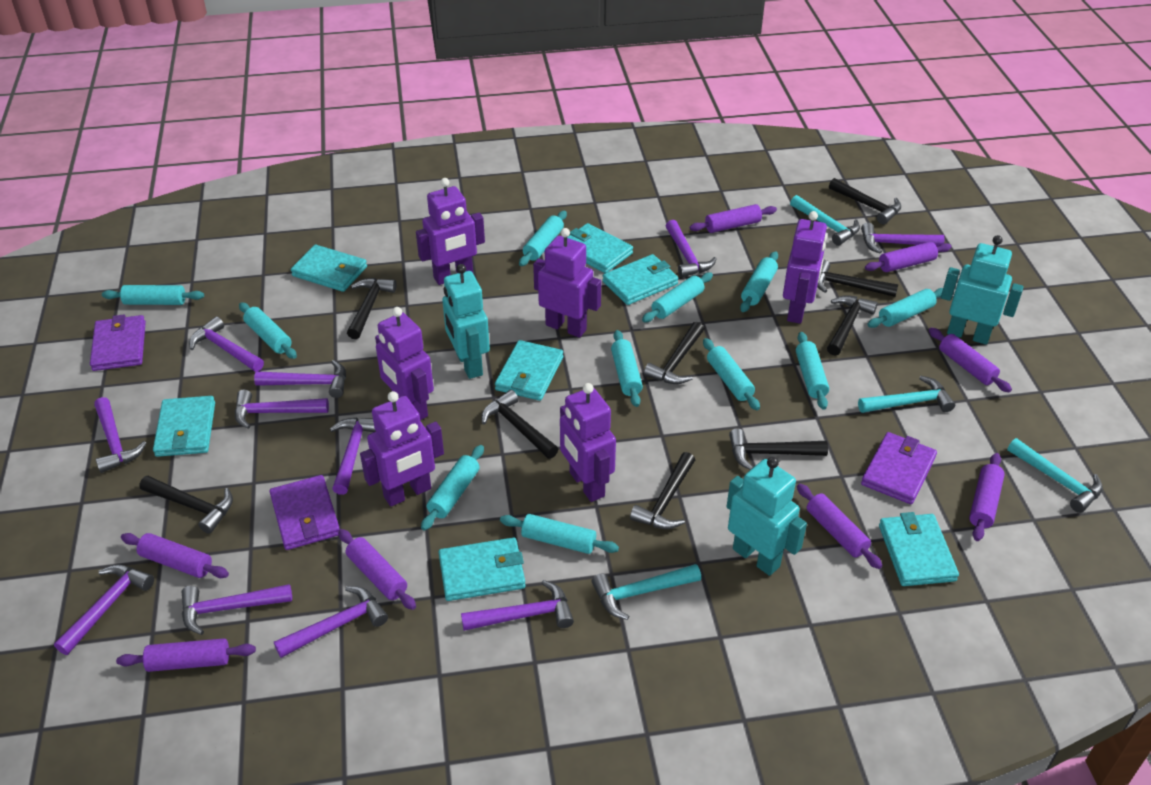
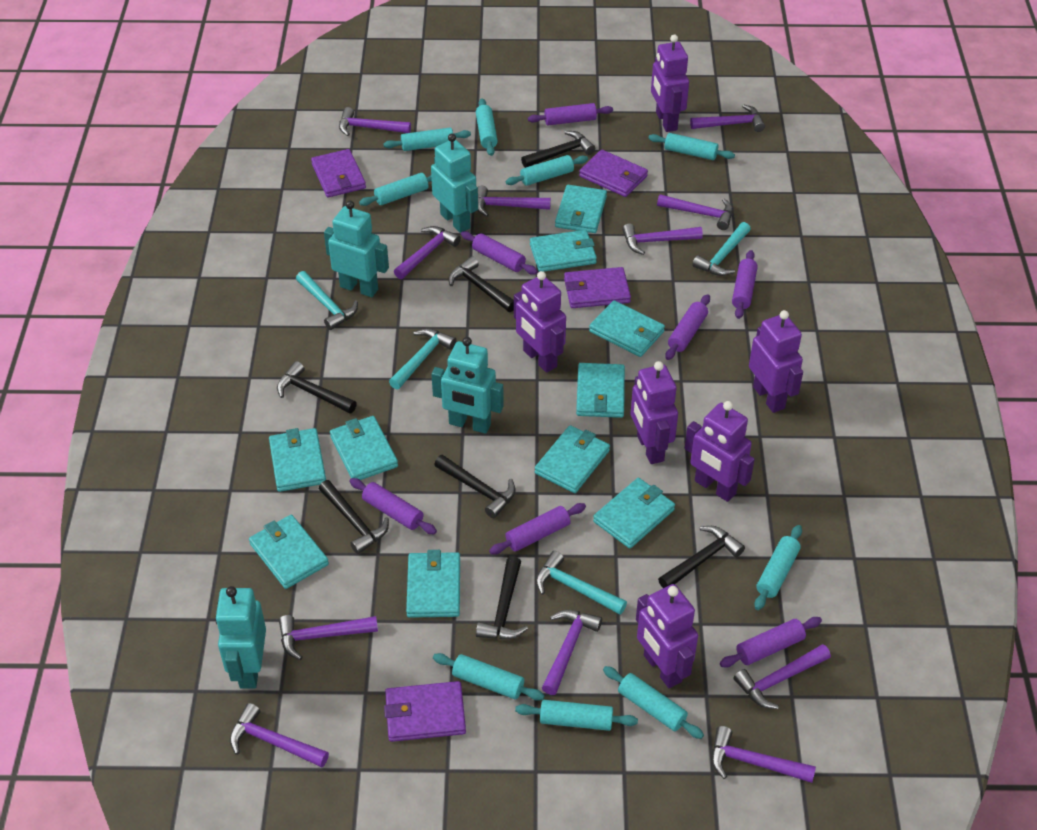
black hammer: [140,476,233,534] [347,278,397,339] [481,390,558,459] [630,452,695,529] [644,322,704,384] [729,428,828,470] [817,260,898,297] [827,295,878,356] [829,178,901,224] = 9 -> [277,361,357,413] [319,480,389,554] [434,455,516,518] [449,256,514,312] [476,556,528,639] [521,131,595,168] [658,526,745,588] = 7
purple rolling pin: [116,638,256,672] [121,533,229,578] [338,529,416,610] [690,204,777,233] [797,484,882,569] [865,242,952,272] [929,328,1012,392] [969,453,1005,541] = 8 -> [349,478,437,534] [461,231,538,275] [489,503,586,554] [528,103,613,125] [665,294,710,360] [720,617,822,668] [732,250,758,319] = 7
purple wallet: [90,314,146,371] [270,475,340,550] [861,432,937,504] = 3 -> [311,149,366,197] [384,681,466,742] [564,267,631,308] [579,150,648,197] = 4
turquoise robot: [442,264,490,379] [727,457,807,576] [941,235,1024,345] = 3 -> [215,586,266,689] [324,200,389,297] [431,134,478,233] [431,337,504,434] = 4
turquoise rolling pin: [102,285,204,305] [239,302,297,359] [421,445,484,531] [500,514,619,554] [519,211,567,266] [611,330,643,407] [642,272,713,322] [703,338,760,410] [740,251,778,312] [796,332,829,410] [867,288,943,328] = 11 -> [359,173,432,206] [383,128,471,151] [433,653,545,701] [476,98,498,156] [506,155,588,186] [515,700,638,731] [603,666,704,739] [648,133,735,160] [754,525,802,610] = 9
turquoise wallet: [153,396,215,457] [291,245,367,292] [438,537,525,601] [495,340,563,401] [567,223,633,273] [603,254,678,305] [879,512,959,586] = 7 -> [249,515,329,589] [269,428,326,492] [330,416,398,480] [406,550,460,618] [530,230,597,272] [535,425,610,493] [555,185,607,233] [576,363,625,418] [589,300,665,357] [593,478,675,549] = 10

